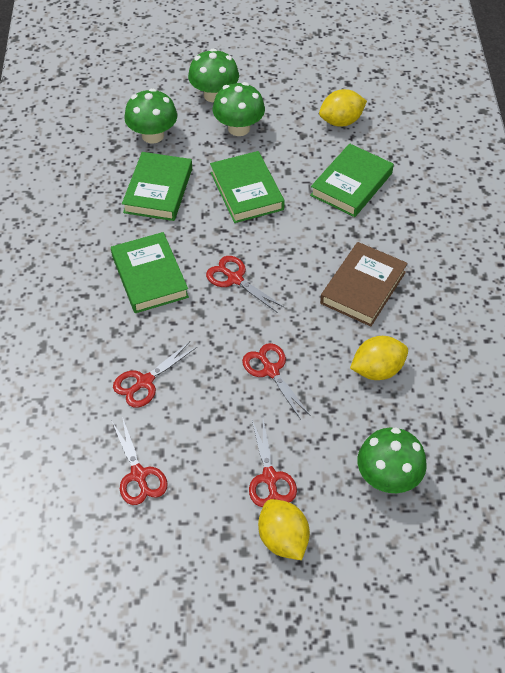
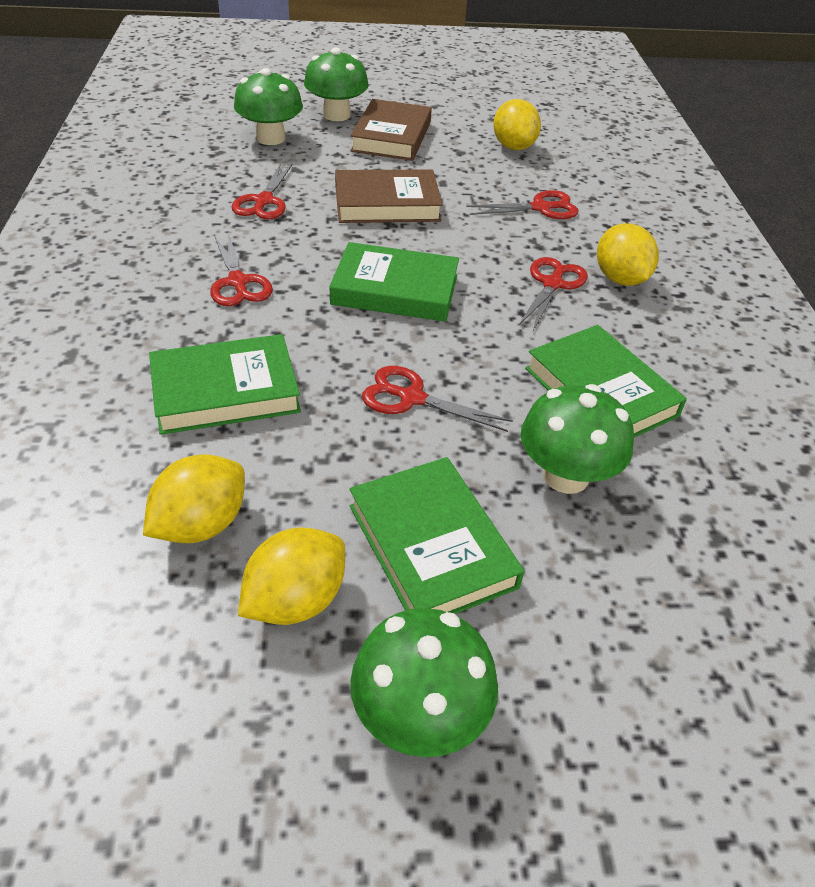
brown book: [320,242,408,326] = 1 -> [335,169,443,223] [350,99,432,161] = 2
yellow lemon: [258,499,310,560] [319,89,367,127] [350,336,408,380] = 3 -> [143,454,245,543] [238,527,345,625] [493,99,541,150] [597,223,659,286] = 4

